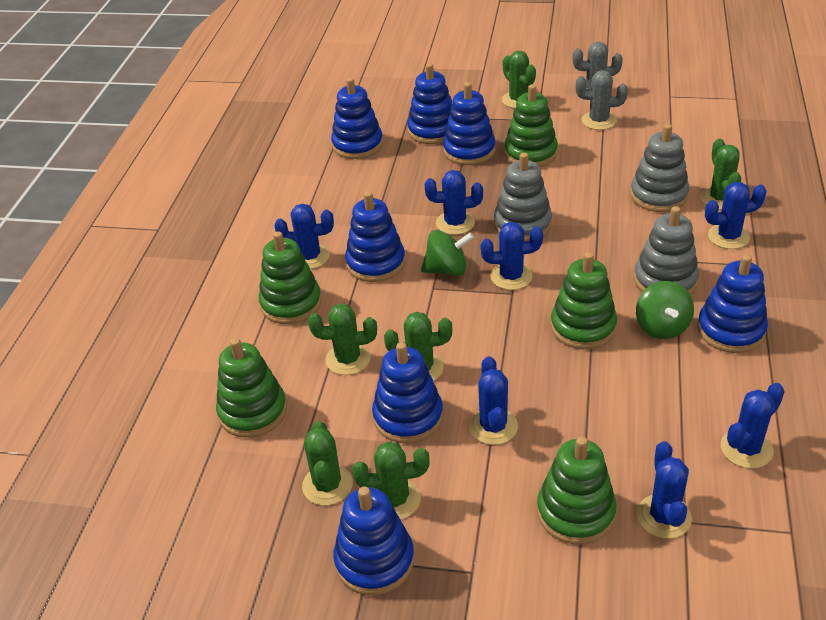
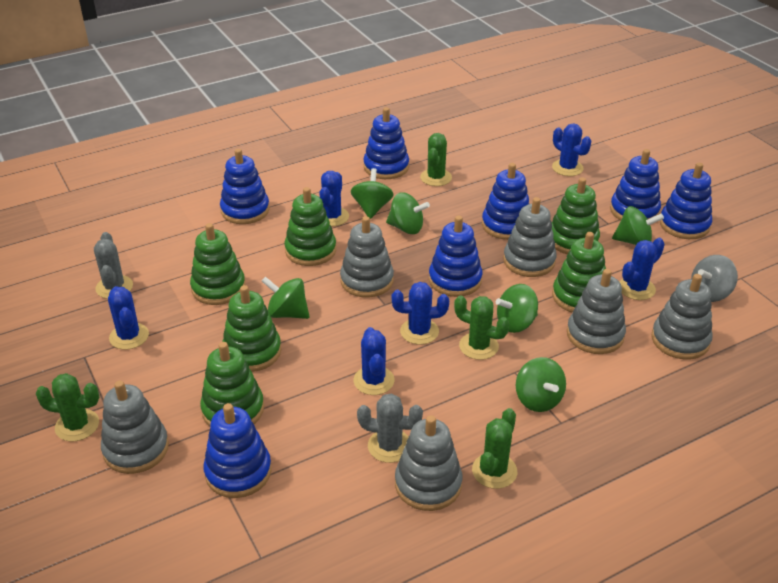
blue cactus: [274,204,334,269] [425,170,483,235] [469,356,518,445] [480,222,543,290] [637,441,692,539] [705,182,767,249] [721,383,785,469] = 7 -> [108,286,149,350] [320,171,349,226] [354,327,394,395] [392,282,449,345] [552,123,591,176] [620,238,665,300] = 6
green cactus: [302,421,353,506] [308,303,377,375] [352,441,430,520] [384,312,452,381] [502,51,536,108] [700,139,741,210] = 6 -> [36,373,99,441] [420,133,452,186] [454,295,509,360] [472,408,517,489] = 4
green spinning top: [421,230,474,276] [636,281,694,339] = 2 -> [262,276,310,319] [351,168,394,219] [386,192,430,234] [496,284,538,333] [516,357,566,412] [612,206,664,245] = 6
green stacking toy: [216,338,287,438] [259,231,322,324] [504,84,558,167] [537,436,617,544] [550,252,617,349] = 5 -> [190,223,245,305] [200,342,264,426] [222,285,281,372] [285,187,336,266] [552,177,600,254] [552,232,606,313] = 6
grey spinning top: none = 0 -> [691,255,738,302] = 1
grey stacking toy: [494,153,552,242] [630,124,689,212] [634,206,699,295] = 3 -> [101,381,169,474] [340,216,394,297] [395,415,462,511] [503,197,557,277] [567,269,626,354] [652,274,713,360] = 6

